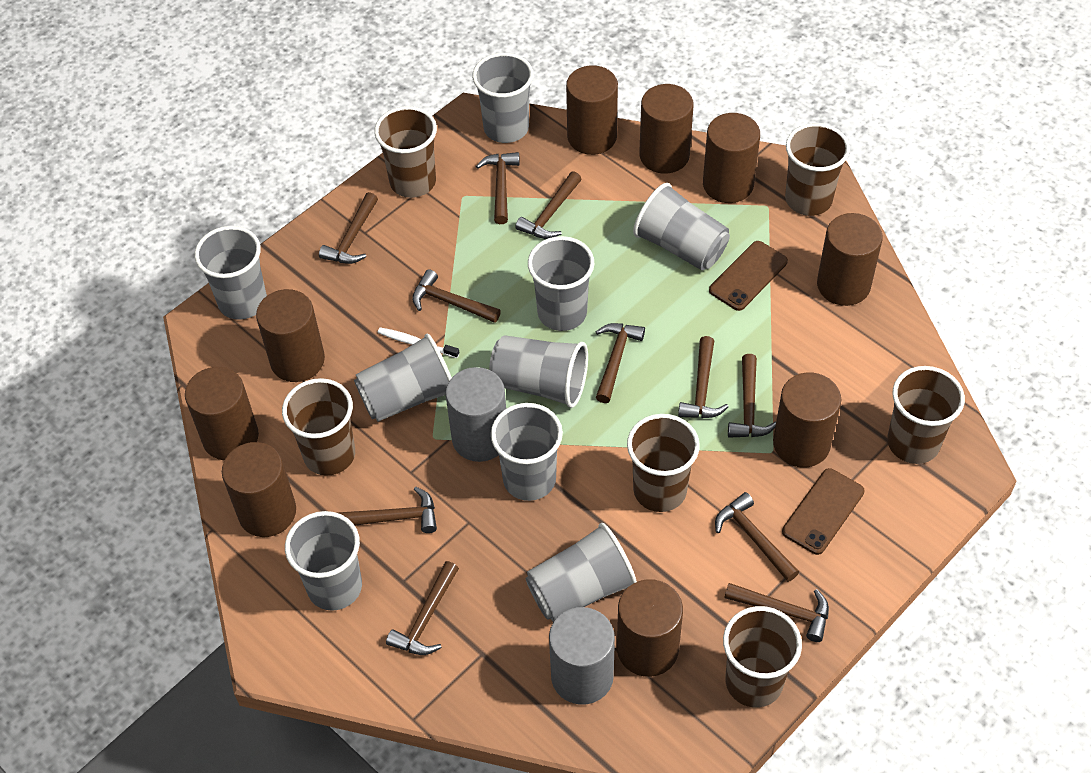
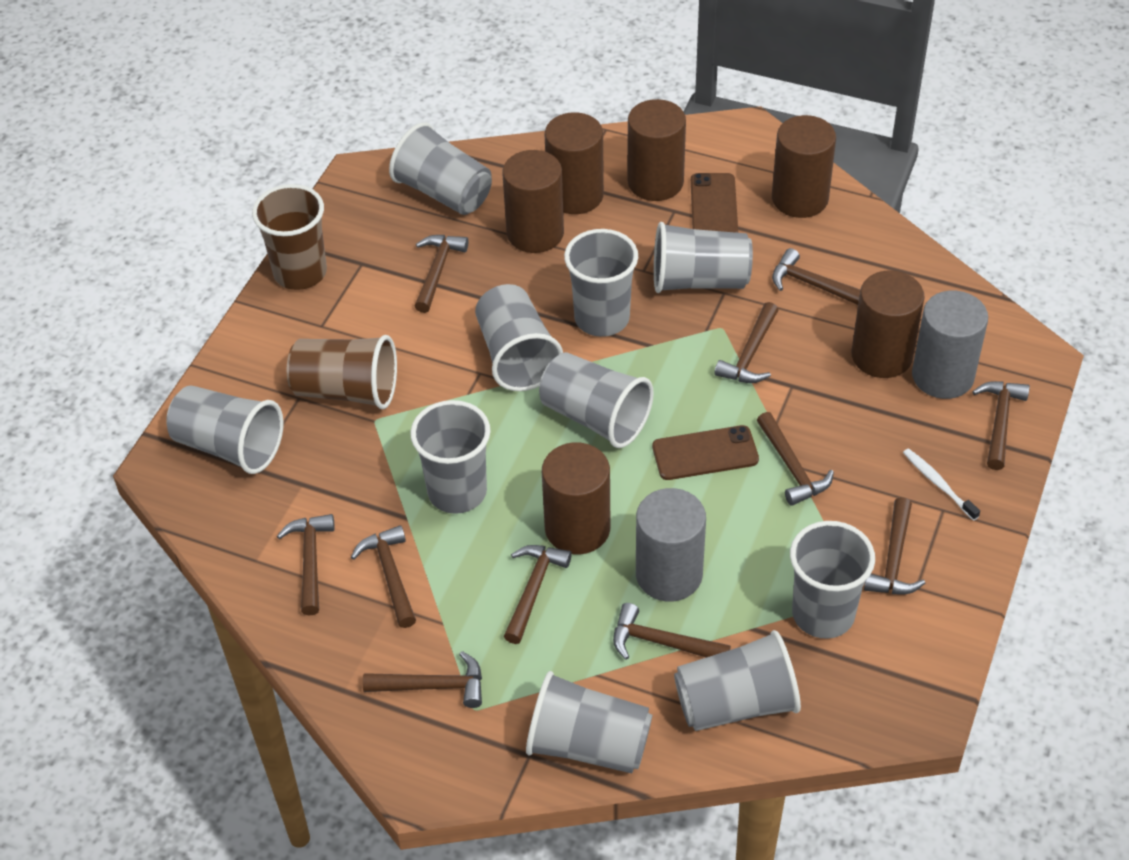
brown cup: [282,378,355,476] [374,106,437,198] [627,414,700,512] [723,606,802,708] [785,123,850,216] [887,366,965,464] = 6 -> [252,184,327,290] [287,335,397,409] = 2
brown cylinder: [185,367,259,460] [222,442,296,537] [256,289,325,382] [566,65,618,155] [617,579,683,677] [639,84,694,174] [703,113,760,203] [773,372,841,467] [817,213,883,306] = 9 -> [502,150,564,253] [542,442,610,554] [545,112,604,214] [627,99,686,201] [772,115,836,218] [851,271,925,378] = 6
grey cup: [195,226,267,320] [285,511,362,611] [354,334,452,422] [472,53,533,143] [489,335,588,408] [491,403,563,501] [526,523,637,622] [528,236,594,331] [633,183,730,270] = 9 -> [166,385,284,474] [389,122,492,215] [410,400,490,514] [475,284,563,391] [526,671,653,773] [539,352,654,448] [564,229,638,337] [654,222,753,293] [674,630,801,731] [790,521,875,639] = 10

